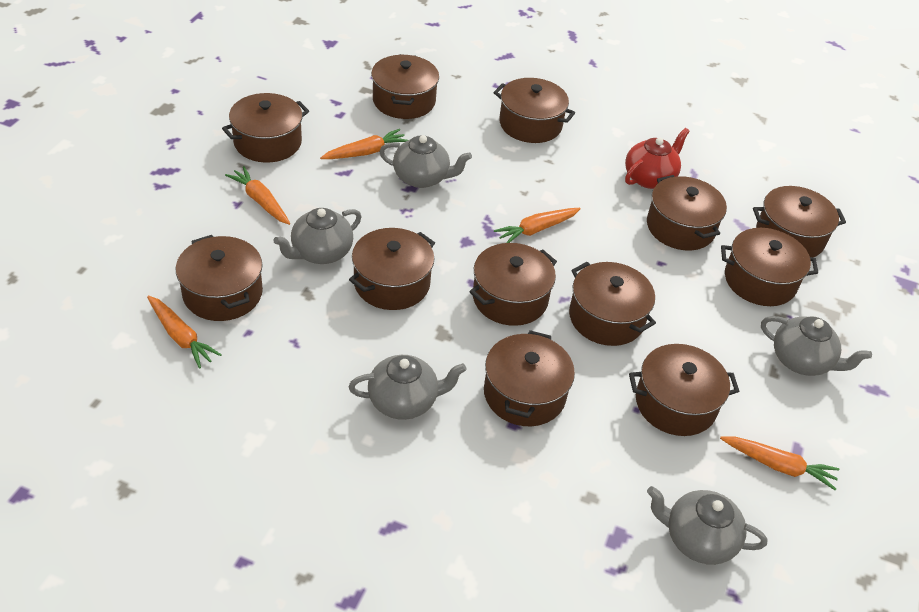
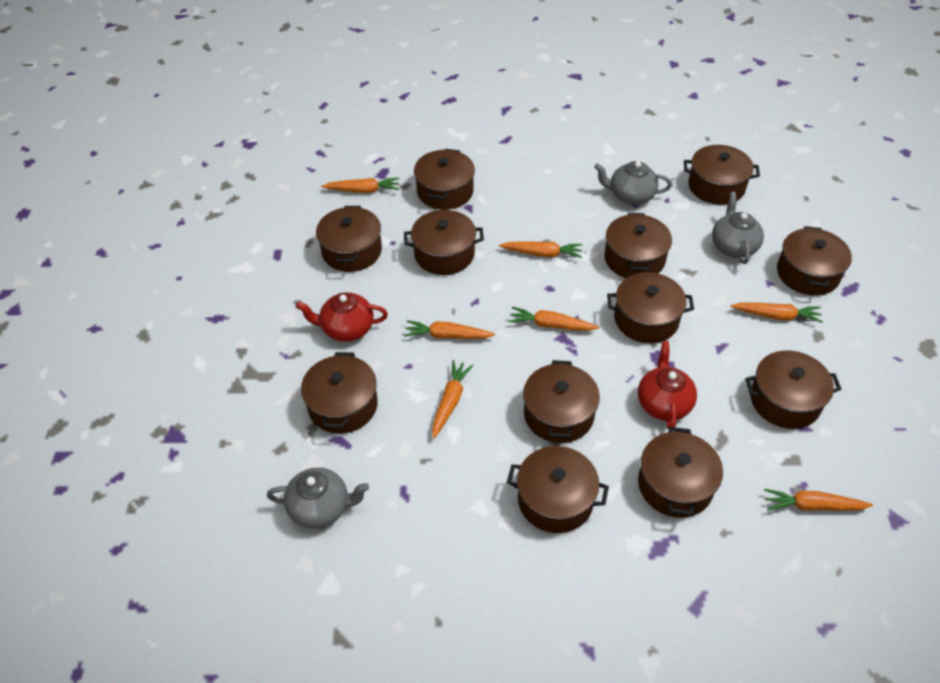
grey teapot: [273,208,361,264] [349,355,467,420] [379,135,472,188] [647,486,767,565] [761,316,872,376] = 5 -> [267,467,369,529] [594,161,672,205] [712,192,764,264] = 3
orange carrot: [147,296,222,369] [225,166,290,225] [320,129,408,159] [494,208,581,243] [720,436,839,490] = 5 -> [321,178,399,193] [404,320,495,339] [432,360,474,439] [499,241,583,258] [509,307,599,331] [730,302,823,323] [764,489,873,511] = 7
red teapot: [625,128,690,189] = 1 -> [296,292,388,342] [638,341,697,430] = 2

